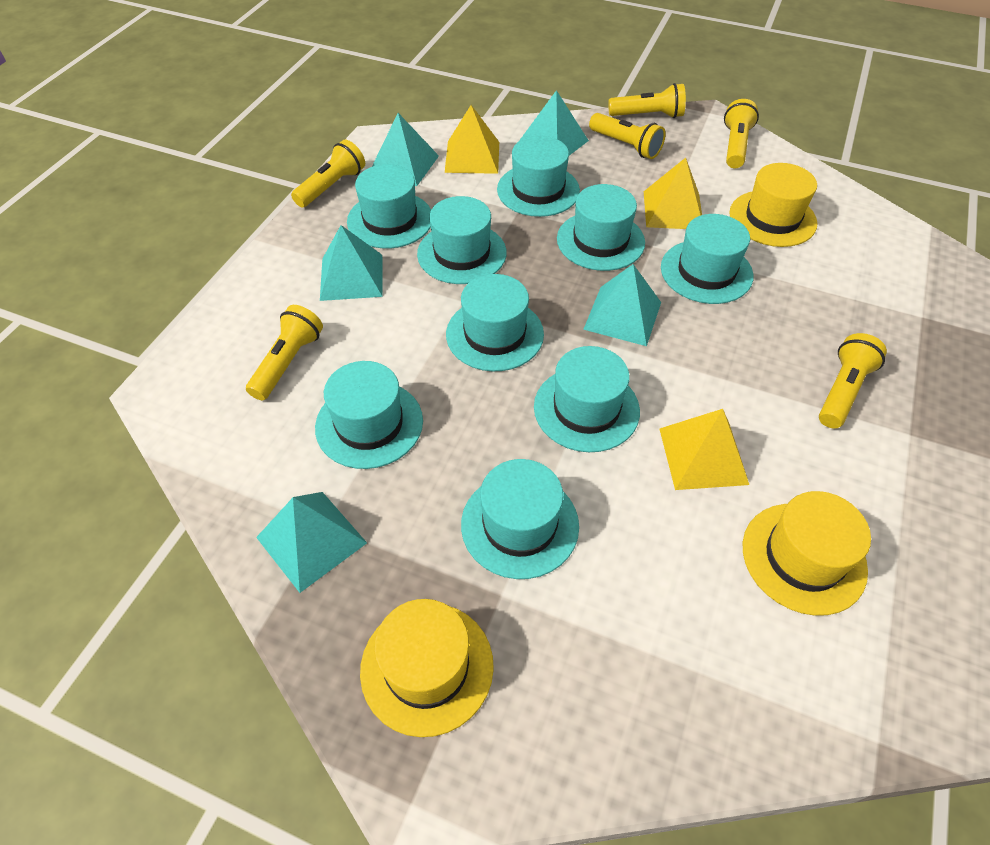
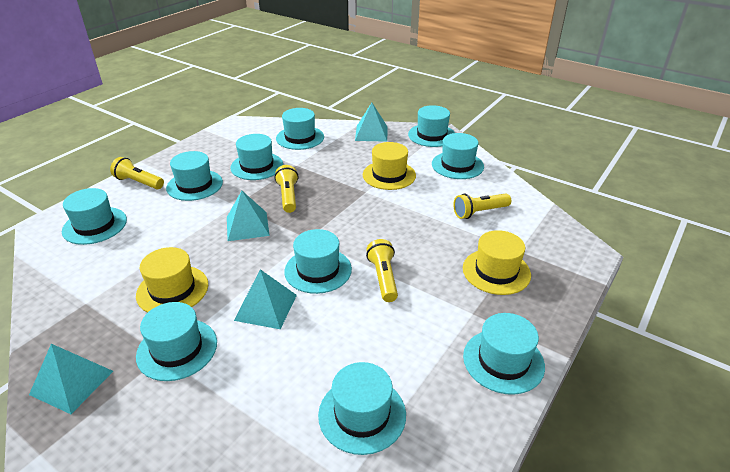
turquoise hat: [315,361,423,469] [347,164,431,249] [417,196,507,284] [446,274,544,371] [461,459,579,579] [497,136,580,217] [534,346,640,452] [557,184,645,271] [661,214,753,304] = 9 -> [62,188,127,245] [136,302,217,381] [166,151,223,201] [230,134,283,180] [276,108,324,150] [284,229,352,294] [318,362,406,455] [408,105,455,147] [432,133,484,179] [463,313,545,395] = 10
turquoise pyramid: [256,492,367,593] [320,225,383,301] [372,113,439,186] [519,90,589,155] [583,264,661,346] = 5 -> [29,344,113,414] [227,191,270,241] [234,269,297,329] [355,103,388,142] = 4
yellow flashlight: [246,305,323,401] [291,140,365,208] [589,113,666,159] [608,83,686,118] [724,99,759,168] [819,333,887,429] = 6 -> [110,157,164,189] [275,165,299,213] [366,239,398,302] [453,194,511,219] = 4
yellow pyramid: [445,105,499,174] [644,158,702,229] [660,409,749,490] = 3 -> none = 0

